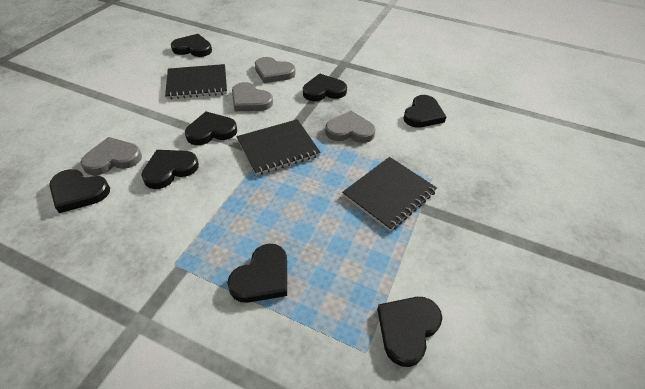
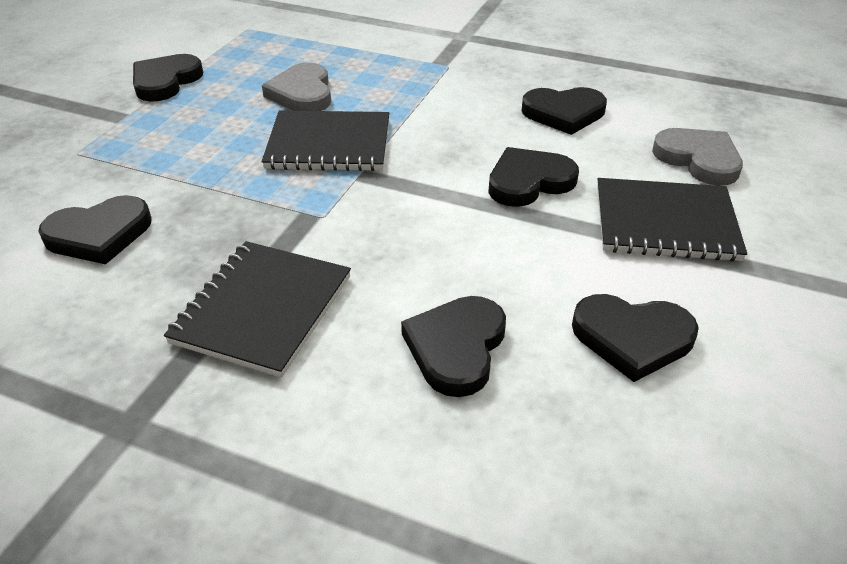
black heart: [49,169,110,213] [141,150,199,189] [171,34,212,57] [185,112,237,145] [227,244,287,303] [303,74,347,101] [377,297,442,367] [403,95,446,128] = 8 -> [38,195,152,264] [133,54,203,102] [401,296,506,397] [488,147,579,207] [521,87,607,135] [572,294,699,382] = 6
grey heart: [80,137,142,175] [232,82,273,111] [255,57,295,83] [325,111,376,143] = 4 -> [262,63,331,111] [652,128,743,186] = 2

